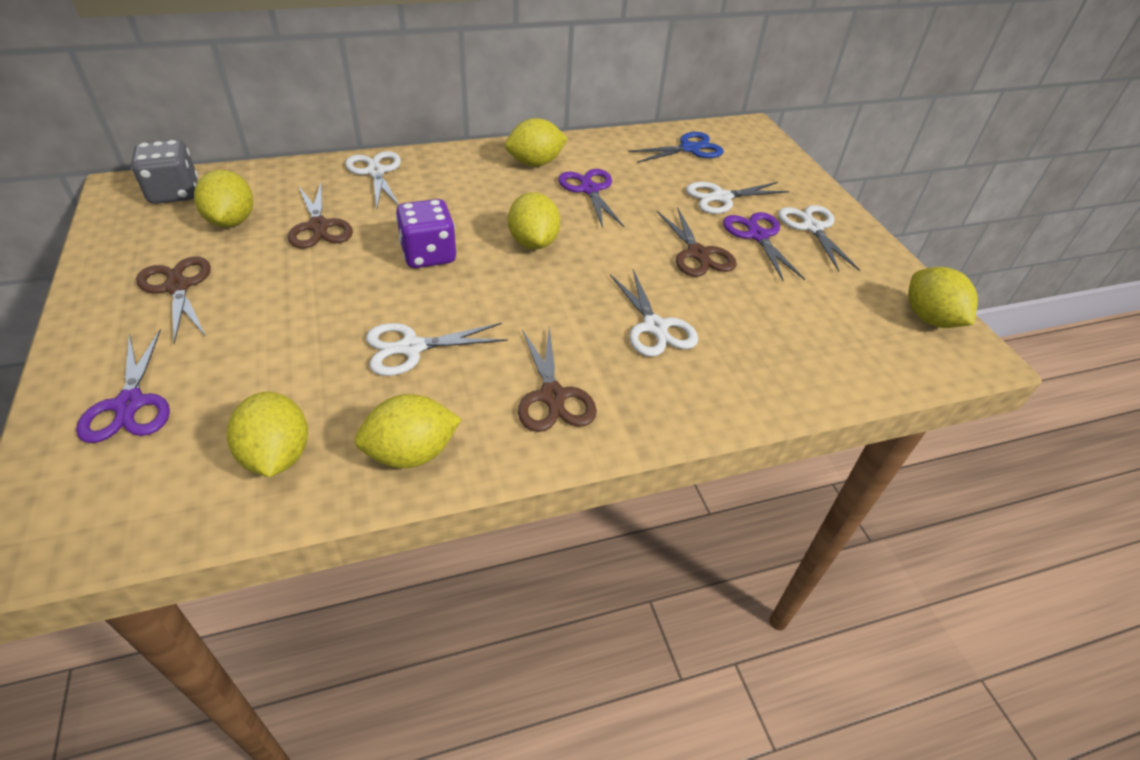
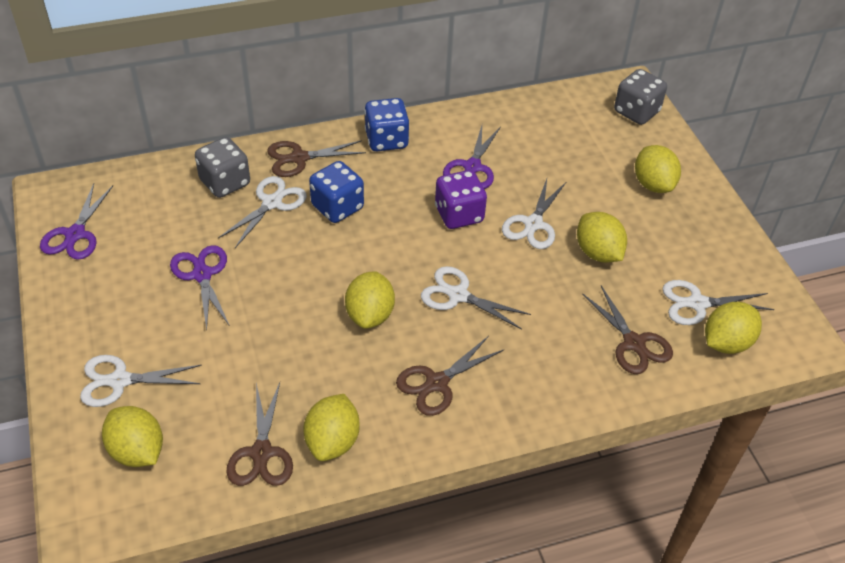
blue dice: none = 0 -> [309,161,364,223] [364,98,409,151] = 2
blue scissors: [628,132,724,163] = 1 -> none = 0
grey dice: [131,140,198,204] = 1 -> [195,137,250,198] [614,69,667,125] = 2

